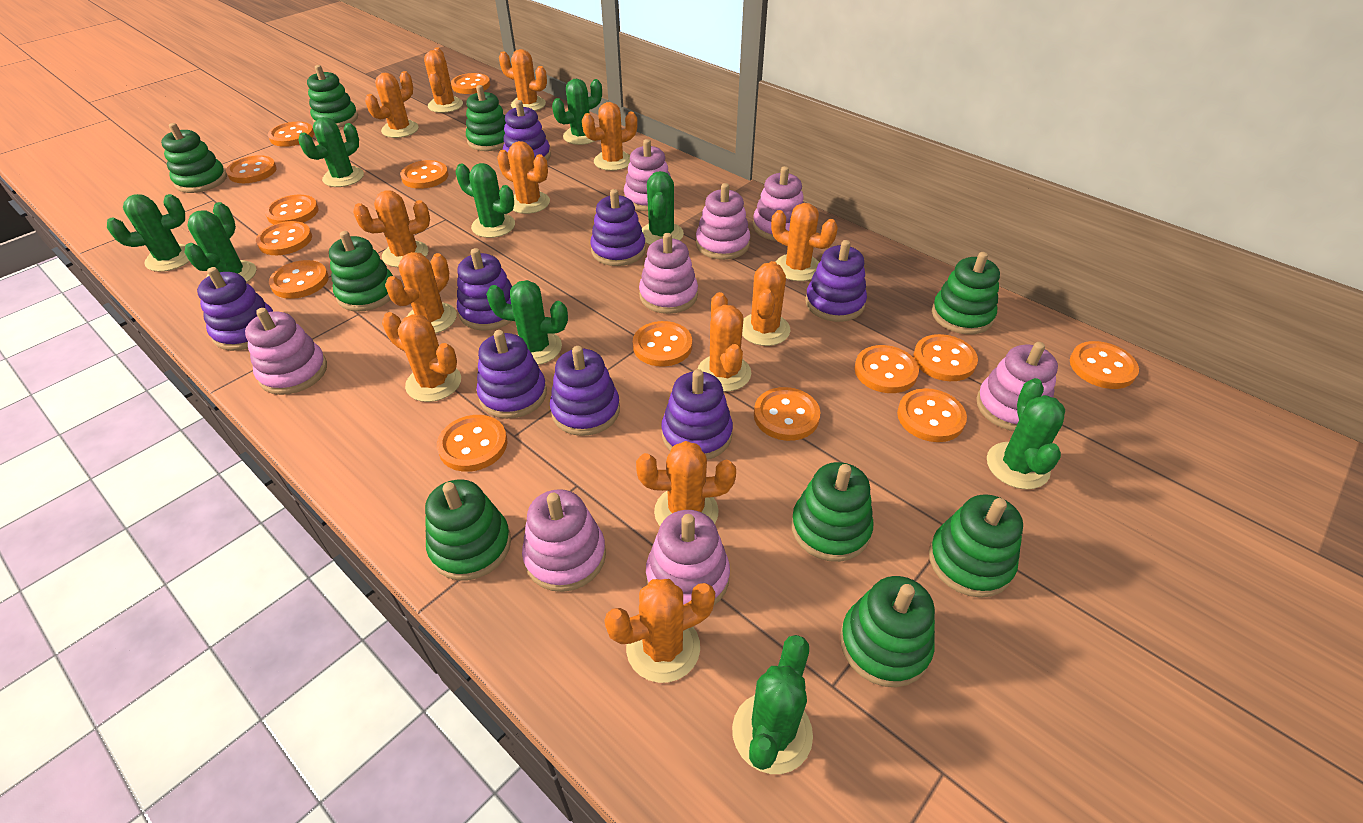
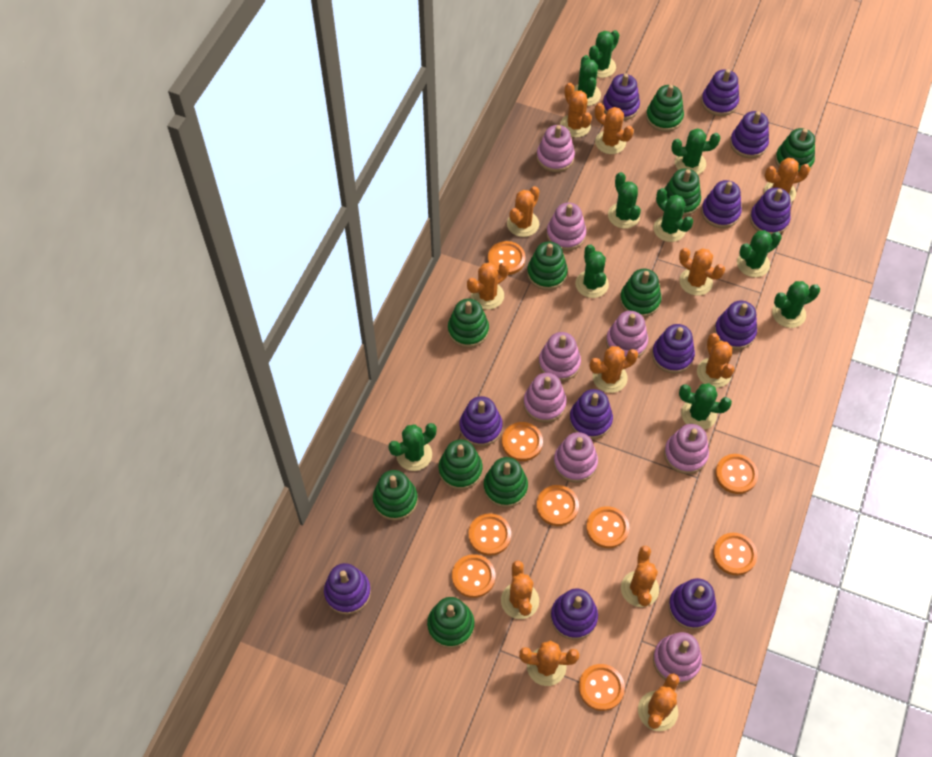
green cactus: [107,194,190,272] [184,202,256,282] [299,117,364,187] [456,163,515,238] [486,280,568,365] [552,79,602,145] [642,171,684,245] [732,635,813,774] [987,378,1065,489] = 9 -> [389,423,437,471] [574,55,601,106] [575,244,609,298] [589,30,619,78] [608,172,641,229] [653,188,693,242] [672,128,720,174] [679,383,732,430] [737,230,781,277] [772,281,820,328] = 10
green stacking toy: [161,123,227,193] [307,65,358,128] [329,231,393,312] [425,479,511,580] [466,85,506,151] [791,462,874,562] [840,576,935,687] [929,494,1023,598] [932,252,1000,335] = 9 -> [373,470,418,521] [427,597,474,648] [439,439,483,490] [448,299,489,348] [484,457,528,508] [527,241,568,290] [620,269,661,317] [646,85,684,132] [664,168,701,216] [775,128,815,172] = 10
orange button: [226,155,277,183] [256,221,312,255] [265,195,319,224] [268,122,314,147] [269,260,329,299] [400,160,448,189] [437,415,508,472] [451,73,490,94] [633,321,692,366] [754,387,821,441] [855,345,919,393] [897,388,967,442] [913,334,978,381] [1070,341,1139,389] = 14 -> [452,554,495,598] [468,513,511,556] [488,241,526,275] [502,422,543,461] [536,485,579,526] [579,664,625,711] [586,506,629,548] [713,533,757,575] [715,454,758,494] = 9
orange cactus: [353,190,430,267] [365,71,419,138] [382,312,461,402] [385,252,457,333] [424,47,463,113] [497,141,550,214] [499,49,547,111] [582,102,638,171] [604,579,715,683] [636,441,736,526] [698,292,751,392] [742,261,790,346] [771,203,838,281] = 13 -> [467,262,509,310] [501,561,539,619] [507,186,539,237] [519,640,579,686] [560,83,592,138] [590,346,638,393] [595,103,634,154] [621,546,659,607] [638,673,679,731] [679,248,725,296] [697,333,734,388] [764,158,810,203] = 12
purple stacking toy: [197,267,273,351] [457,248,512,331] [477,330,547,419] [503,100,551,161] [550,346,620,436] [590,189,646,266] [661,369,733,460] [805,240,867,322] = 8 -> [324,563,371,615] [459,396,503,446] [551,588,598,640] [569,389,613,439] [603,74,640,121] [652,324,695,373] [668,578,717,630] [701,69,739,116] [701,180,742,228] [714,301,757,350] [730,111,769,158] [750,187,791,235] = 12

